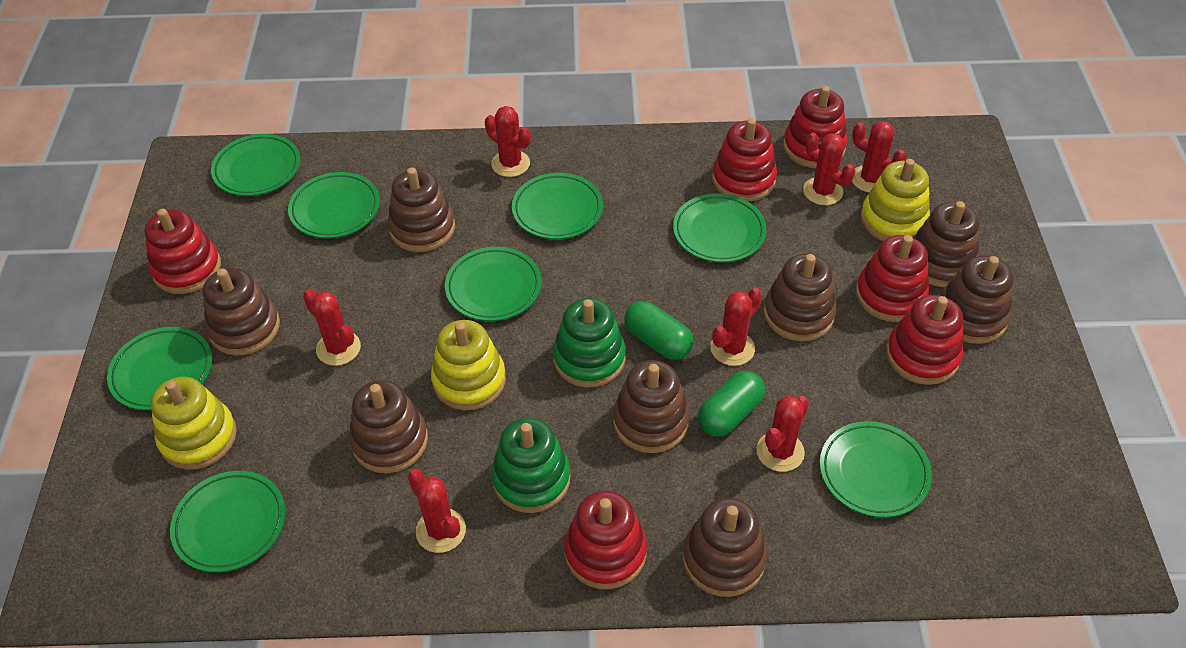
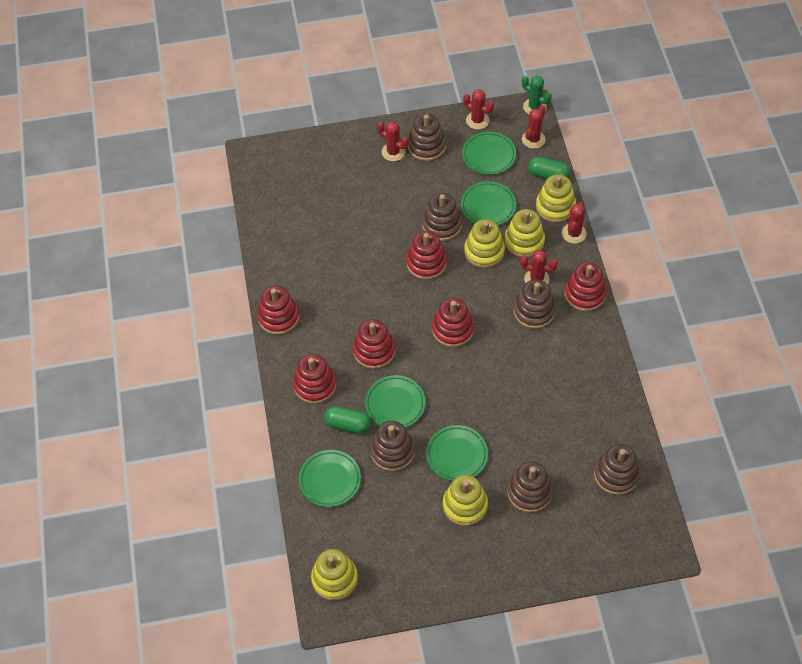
brown stacking toy: [203,268,280,356] [349,380,428,473] [388,167,455,252] [613,360,690,453] [683,498,767,597] [764,254,837,341] [913,201,979,287] [940,256,1013,344] = 8 -> [370,421,415,472] [408,114,446,161] [422,193,462,241] [507,461,553,513] [514,279,556,329] [594,444,640,495] = 6
green cactus: none = 0 -> [522,76,552,114] = 1
green plate: [107,327,212,410] [170,471,285,573] [211,134,300,196] [288,172,380,238] [445,246,542,321] [512,173,603,239] [673,193,767,263] [820,421,932,518] = 8 -> [299,450,361,507] [365,375,426,428] [426,425,488,481] [461,181,516,225] [462,132,516,175] = 5
green stacking toy: [491,418,571,513] [553,298,626,387] = 2 -> none = 0
red cactus: [303,289,361,366] [408,469,466,553] [485,106,531,177] [710,288,762,366] [756,396,809,472] [803,133,855,205] [852,121,907,193] = 7 -> [377,121,408,161] [463,89,494,130] [520,250,558,284] [522,105,546,149] [562,202,587,244] = 5
yellow stacking toy: [151,377,237,470] [431,320,506,410] [861,159,930,241] = 3 -> [311,549,358,601] [443,475,488,526] [464,219,505,268] [504,209,545,258] [536,174,576,223] = 5

